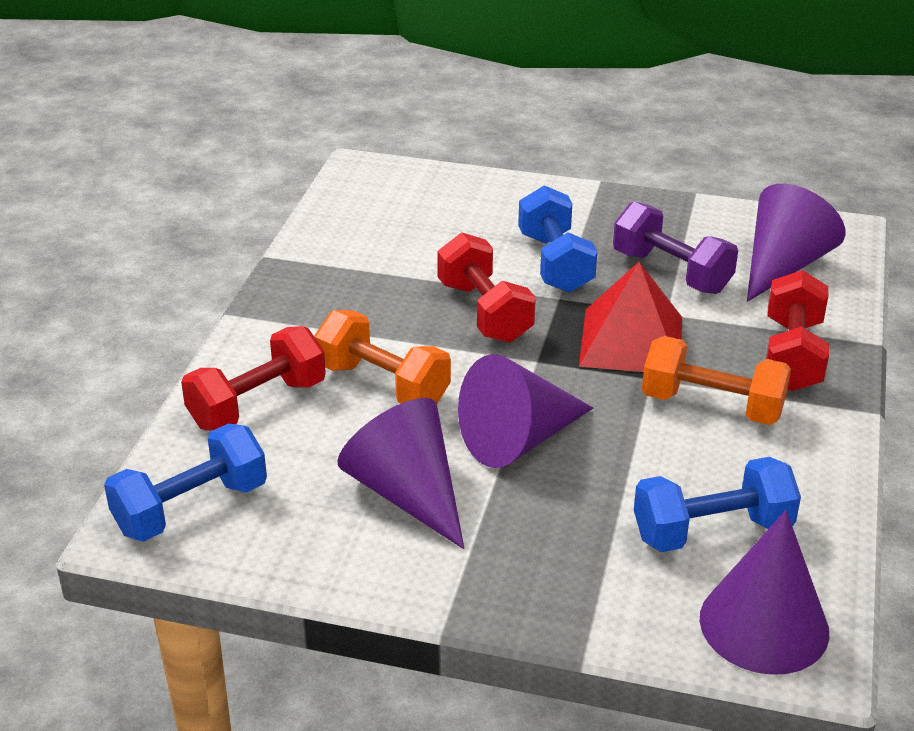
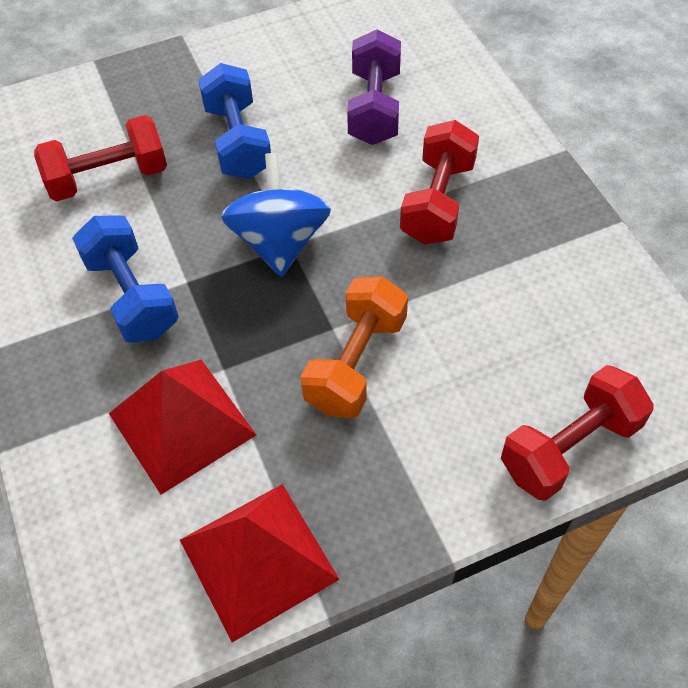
blue dumbbell: [104,423,267,542] [518,185,597,293] [634,457,801,552] = 3 -> [72,215,179,343] [198,63,271,179] = 2
blue spinning top: none = 0 -> [221,153,331,277] = 1
orange dumbbell: [314,310,451,404] [642,336,791,425] = 2 -> [300,277,408,418] = 1
purple cone: [337,398,465,549] [458,354,593,468] [700,510,829,675] [747,184,845,302] = 4 -> none = 0
red pyramid: [579,262,682,372] = 1 -> [109,360,256,494] [180,484,340,642] = 2

